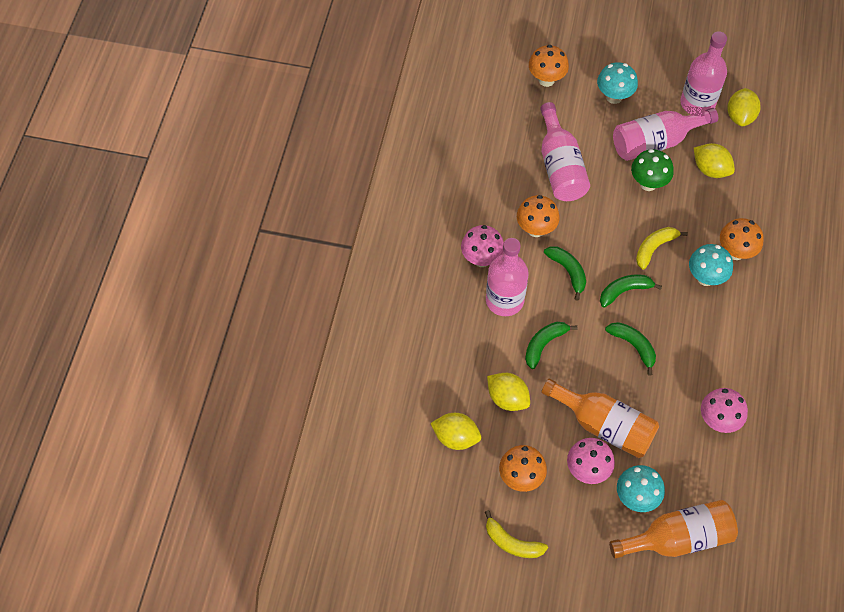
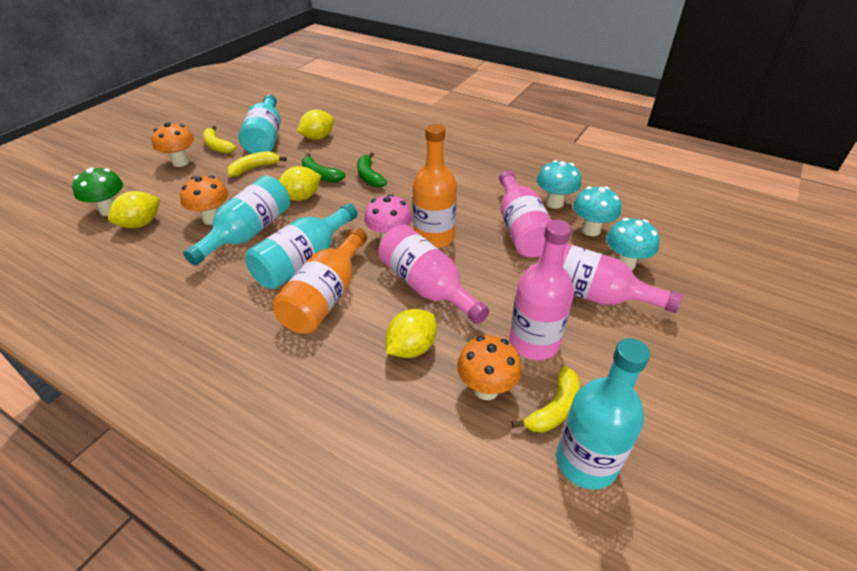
green banana: [525,322,577,369] [544,246,586,301] [600,274,662,308] [605,322,656,376] = 4 -> [302,153,346,182] [357,152,387,187] = 2
orange mushroom: [499,445,547,492] [517,195,560,237] [529,45,569,87] [720,218,764,260] = 4 -> [151,123,194,167] [180,176,229,225] [457,336,522,400] = 3
pink mushroom: [461,225,504,267] [567,438,615,484] [701,388,748,433] = 3 -> [364,194,412,242] = 1
turquoise bottle: none = 0 -> [183,176,290,266] [239,94,281,154] [245,203,358,289] [556,338,650,490] = 4
yellow banana: [485,510,548,558] [636,227,688,270] = 2 -> [203,126,236,154] [227,151,287,177] [512,366,580,433] = 3

